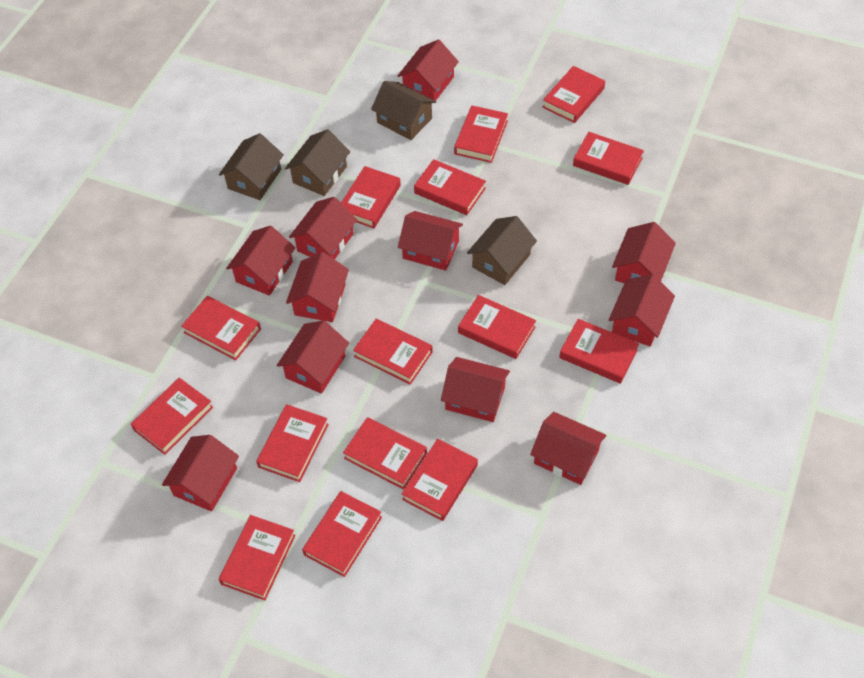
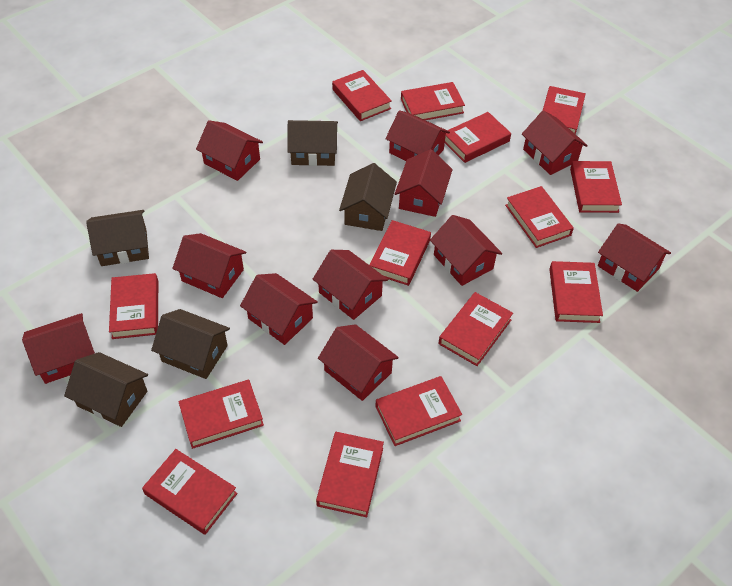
brown house: [219,133,284,200] [285,129,350,196] [371,81,436,140] [467,216,537,285] = 4 -> [64,352,148,427] [86,210,149,266] [151,309,230,379] [287,120,338,166] [339,163,397,231] = 5
red book: [131,378,213,455] [181,296,261,360] [219,515,296,601] [256,404,329,482] [302,491,382,577] [341,166,401,228] [343,417,427,490] [353,319,433,385] [402,439,478,521] [414,159,486,215] [454,105,508,163] [458,295,536,359] [543,66,605,123] [559,319,639,384] [573,132,644,185] = 15 -> [109,273,158,339] [142,449,238,535] [178,380,264,449] [316,432,384,517] [332,70,392,121] [369,220,431,286] [375,376,462,446] [401,82,465,120] [439,292,513,366] [445,112,511,163] [505,186,574,248] [543,86,586,134] [549,261,603,323] [570,161,622,213] = 14

